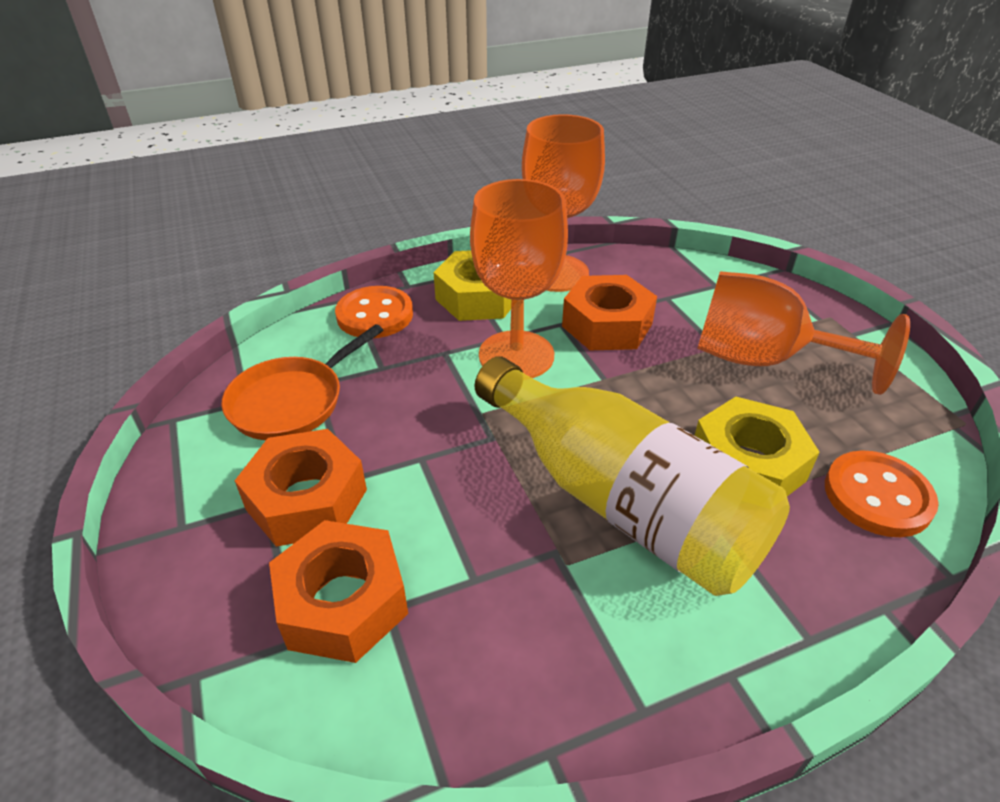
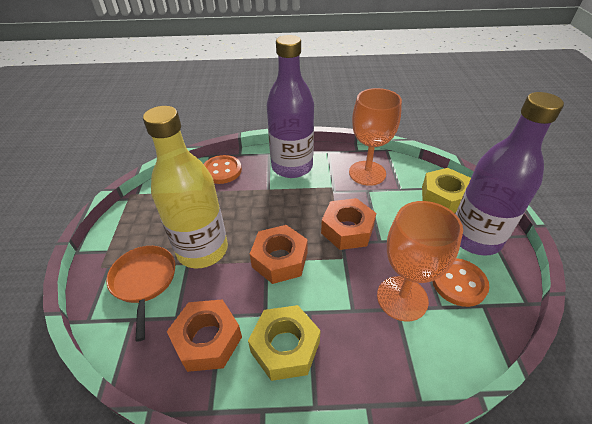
orange goblet: [470,179,568,378] [522,114,605,292] [697,271,910,395] = 3 -> [349,88,402,186] [377,201,463,322] = 2
purple bottle: none = 0 -> [267,35,314,178] [456,92,564,256] = 2

